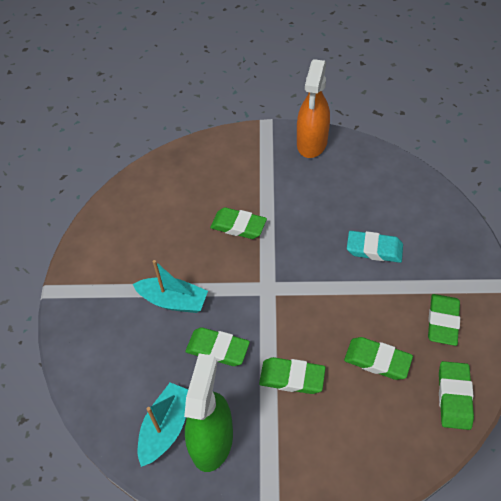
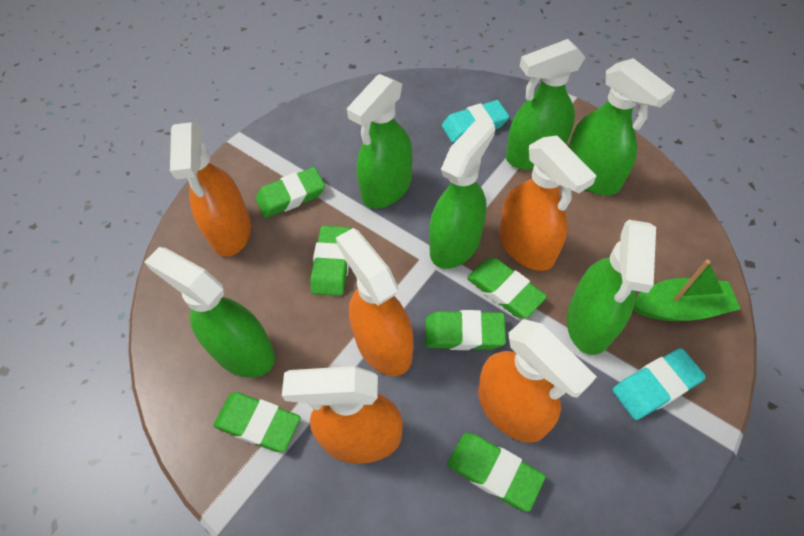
green boat: none = 0 -> [633,260,740,321] = 1
green spray bottle: [184,353,233,472] = 1 -> [144,247,275,377] [347,74,412,209] [429,117,495,269] [506,39,586,170] [567,220,656,355] [569,58,675,195] = 6
orange spray bottle: [297,59,330,158] = 1 -> [170,122,251,256] [282,366,403,464] [336,228,413,376] [478,319,597,443] [499,135,596,271] = 5
turquoise boat: [133,260,208,313] [138,383,188,467] = 2 -> none = 0
turquoise eraser: [347,231,403,263] = 1 -> [442,100,509,143] [613,348,706,420] = 2

